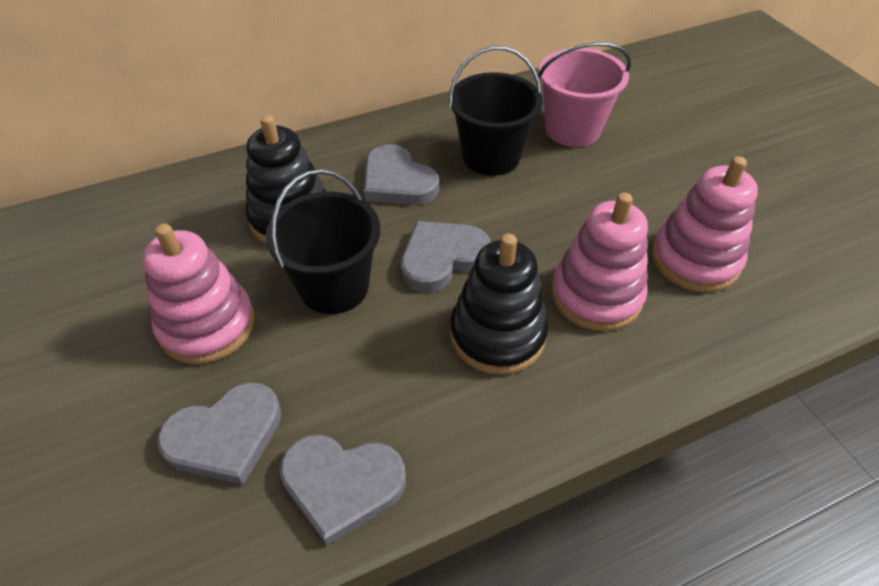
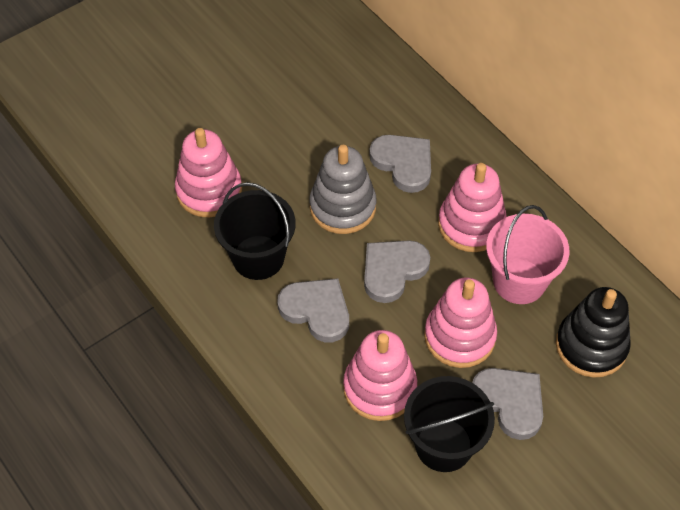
black stacking toy: [246,115,327,243] [450,234,548,375] = 2 -> [556,287,631,378] = 1
grey stacking toy: none = 0 -> [310,145,376,234] = 1
pink stacking toy: [142,224,255,364] [551,193,648,331] [652,156,758,292] = 3 -> [175,128,242,217] [343,330,417,421] [424,278,497,368] [438,163,507,252] = 4

